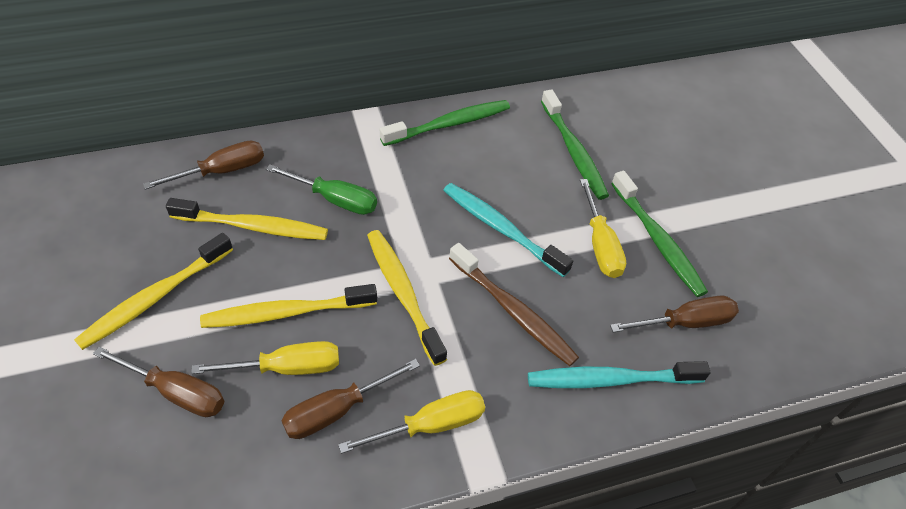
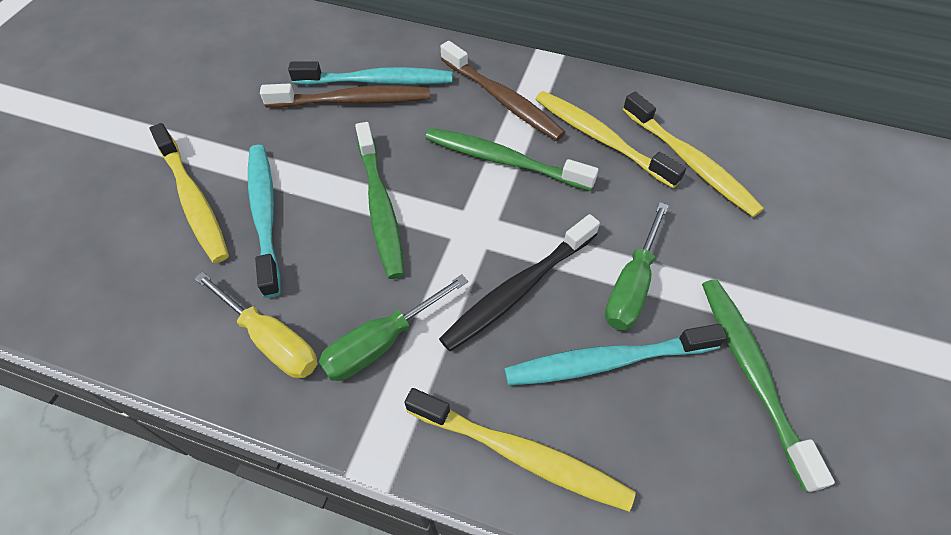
black toothbrush: none = 0 -> [439,214,600,351] = 1
brown screwdriver: [93,347,225,417] [143,140,264,190] [281,359,420,439] [610,295,739,333] = 4 -> none = 0
brown toothbrush: [449,243,579,366] = 1 -> [260,84,430,108] [440,41,566,141] = 2
green screwdriver: [266,164,377,215] = 1 -> [319,275,468,381] [605,202,669,330] = 2
turquoise toothbrush: [443,183,573,277] [528,361,711,388] = 2 -> [248,145,281,298] [288,61,453,85] [504,324,727,386] = 3
yellow screwdriver: [191,341,339,375] [338,390,485,454] [580,179,626,278] = 3 -> [194,271,317,378] = 1

